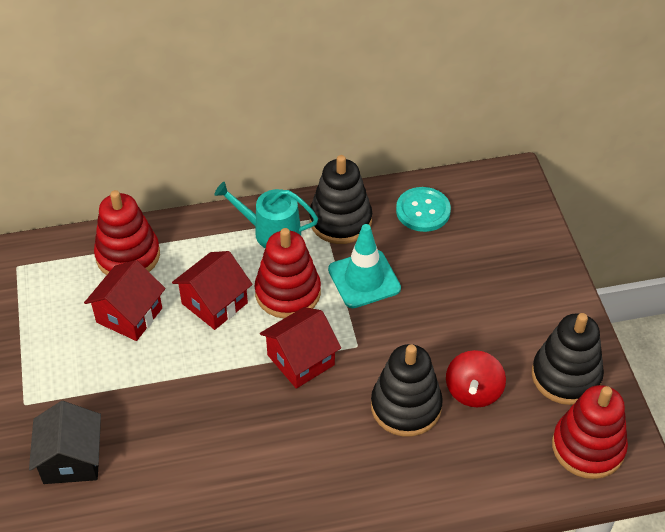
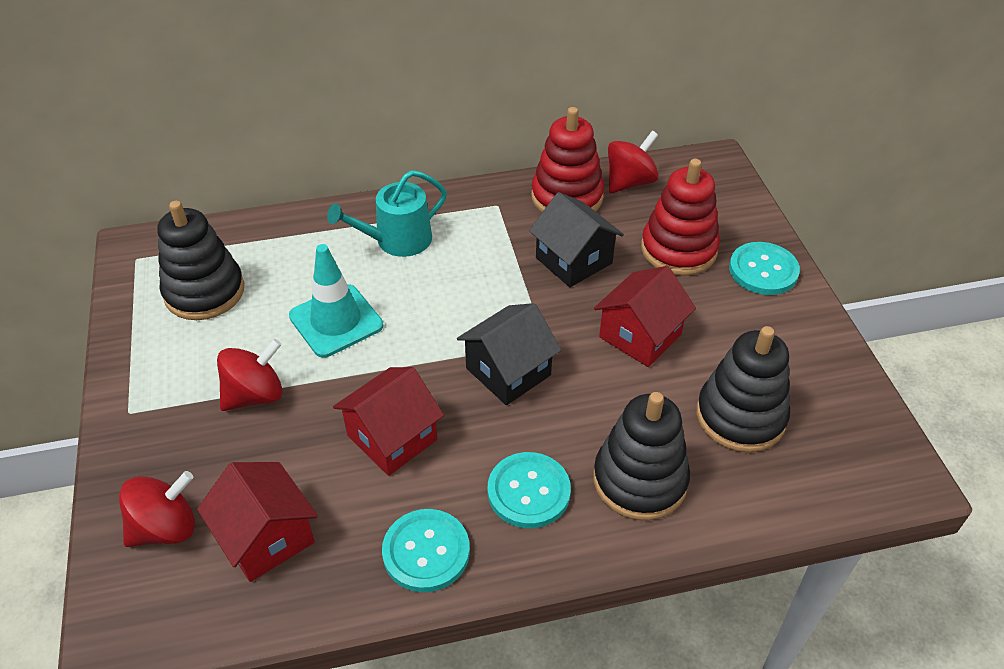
black house: [29,401,101,484] = 1 -> [457,303,561,405] [529,192,624,287] = 2
red spinning top: [446,350,506,407] = 1 -> [119,471,195,547] [217,339,282,411] [608,131,659,193] = 3
red stacking toy: [94,190,160,275] [255,228,321,318] [552,385,628,479] = 3 -> [531,107,604,212] [641,159,720,276] = 2
turquoise button: [396,187,451,232] = 1 -> [382,509,470,592] [488,452,571,528] [729,242,800,295] = 3

